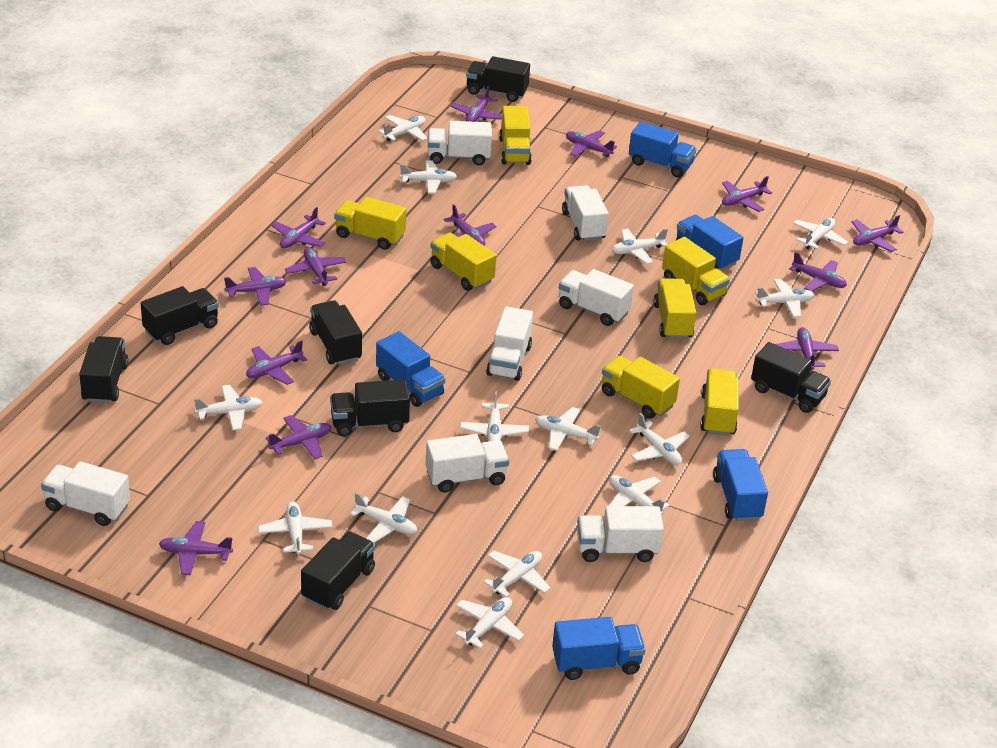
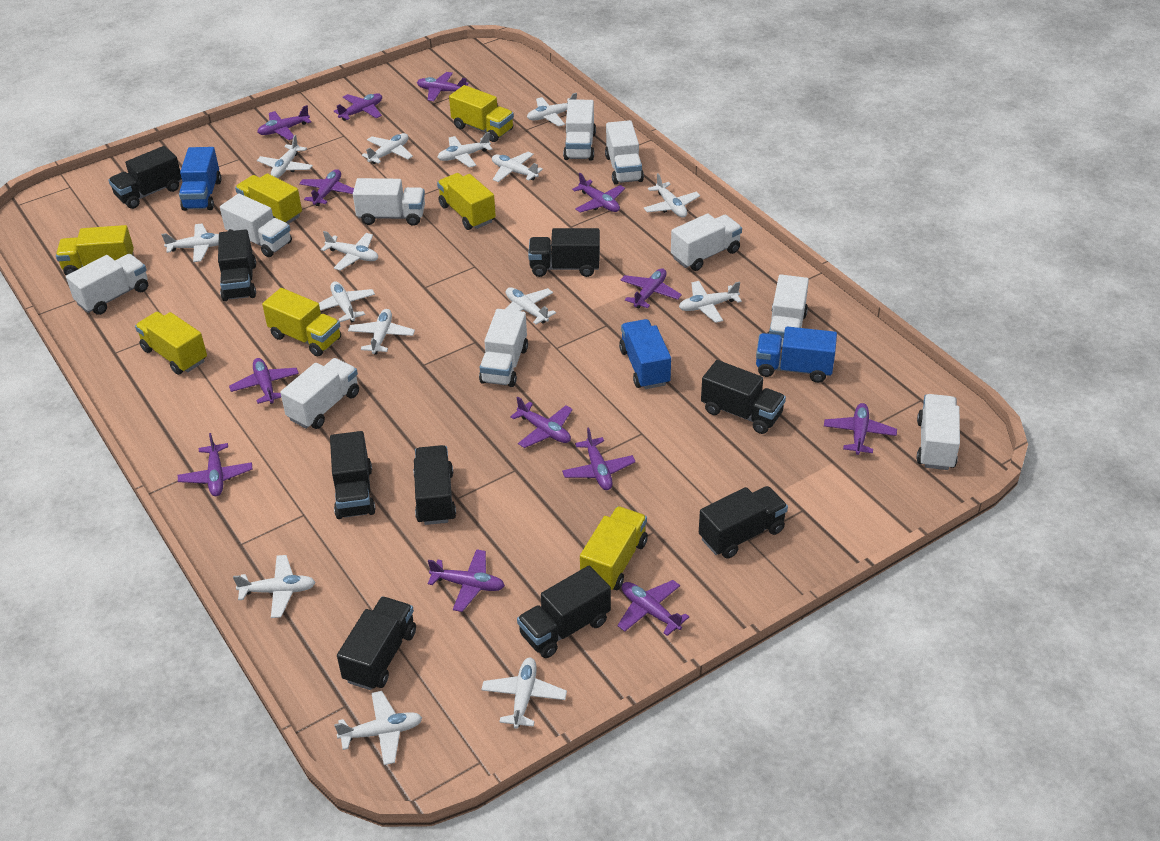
black truck: [79,336,129,403] [141,286,219,345] [301,532,375,610] [309,300,362,365] [330,379,410,436] [466,56,530,102] [751,342,831,413] = 7 -> [108,146,182,209] [218,229,256,301] [330,431,376,519] [337,596,416,690] [413,445,456,525] [517,566,611,658] [528,228,600,277] [699,486,788,559] [701,360,786,434] = 9
blue truck: [376,331,445,407] [552,617,646,680] [629,122,697,177] [676,215,743,270] [713,449,768,521] = 5 -> [179,147,221,211] [619,319,671,389] [756,327,837,383] = 3
white plane: [194,385,263,430] [258,501,332,555] [350,492,417,543] [378,115,428,141] [400,160,457,194] [455,597,524,649] [460,391,529,441] [484,550,551,597] [535,407,601,451] [609,475,670,515] [612,229,668,264] [629,413,690,465] [755,279,814,317] [793,218,848,249] = 14 -> [162,224,219,262] [233,555,316,618] [257,135,313,178] [319,281,375,323] [321,231,378,271] [334,691,422,765] [348,309,415,355] [362,133,413,164] [437,132,493,168] [481,658,567,729] [492,152,543,182] [505,287,556,325] [527,93,577,126] [644,173,700,218] [679,281,742,323] = 15
white truck: [41,461,130,526] [425,434,509,492] [428,121,492,165] [486,306,533,381] [559,269,634,326] [562,185,609,241] [577,506,664,562] = 7 -> [66,254,148,315] [220,193,292,257] [280,358,359,429] [353,178,425,226] [479,309,528,387] [563,100,596,160] [605,120,644,185] [671,213,742,271] [767,274,809,348] [917,394,960,470] = 10

